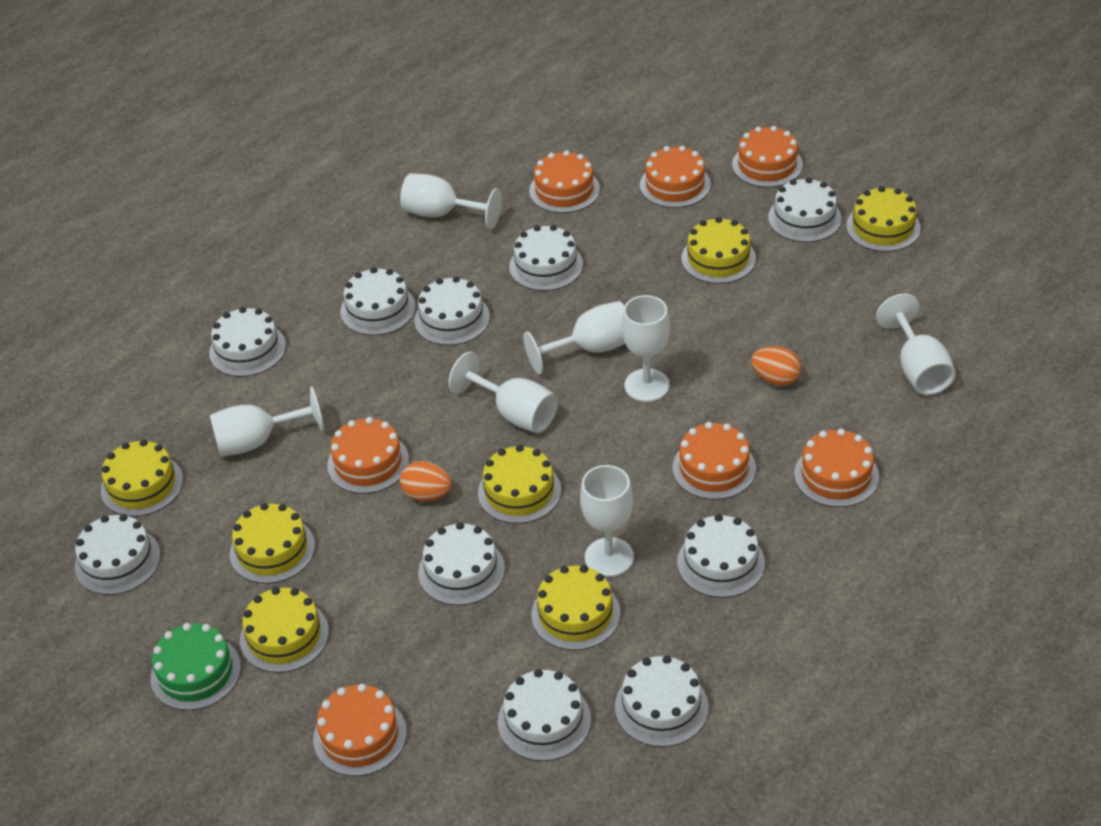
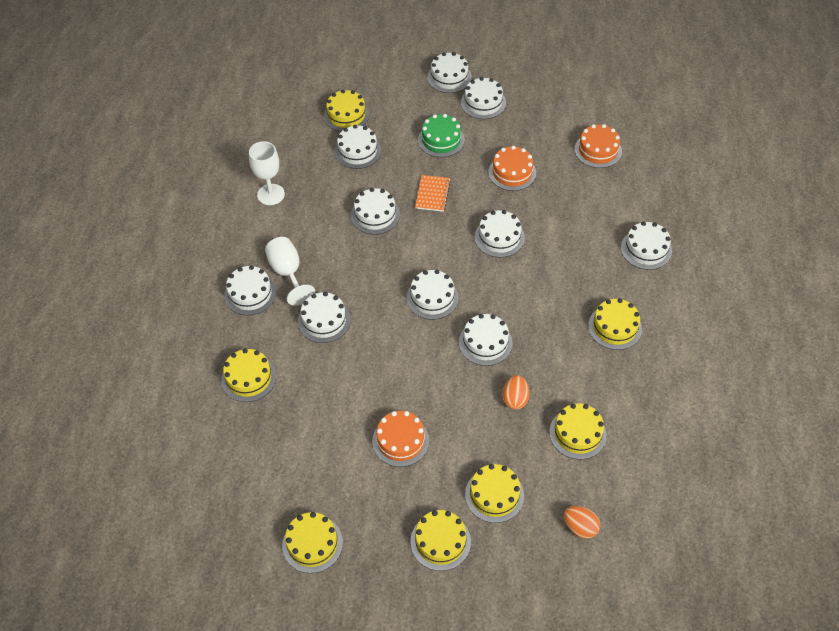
orange cake: [313,684,407,776] [327,417,409,494] [529,150,600,213] [640,146,711,208] [672,422,756,500] [732,126,803,187] [794,429,879,507] = 7 -> [372,411,429,467] [488,146,536,191] [574,124,622,168] = 3
orange notebook: none = 0 -> [415,175,451,212] = 1
white goblet: [209,386,324,457] [400,173,502,229] [448,351,558,433] [523,301,625,375] [580,465,634,577] [622,295,670,402] [876,294,956,395] = 7 -> [249,141,285,205] [265,237,315,306] = 2

